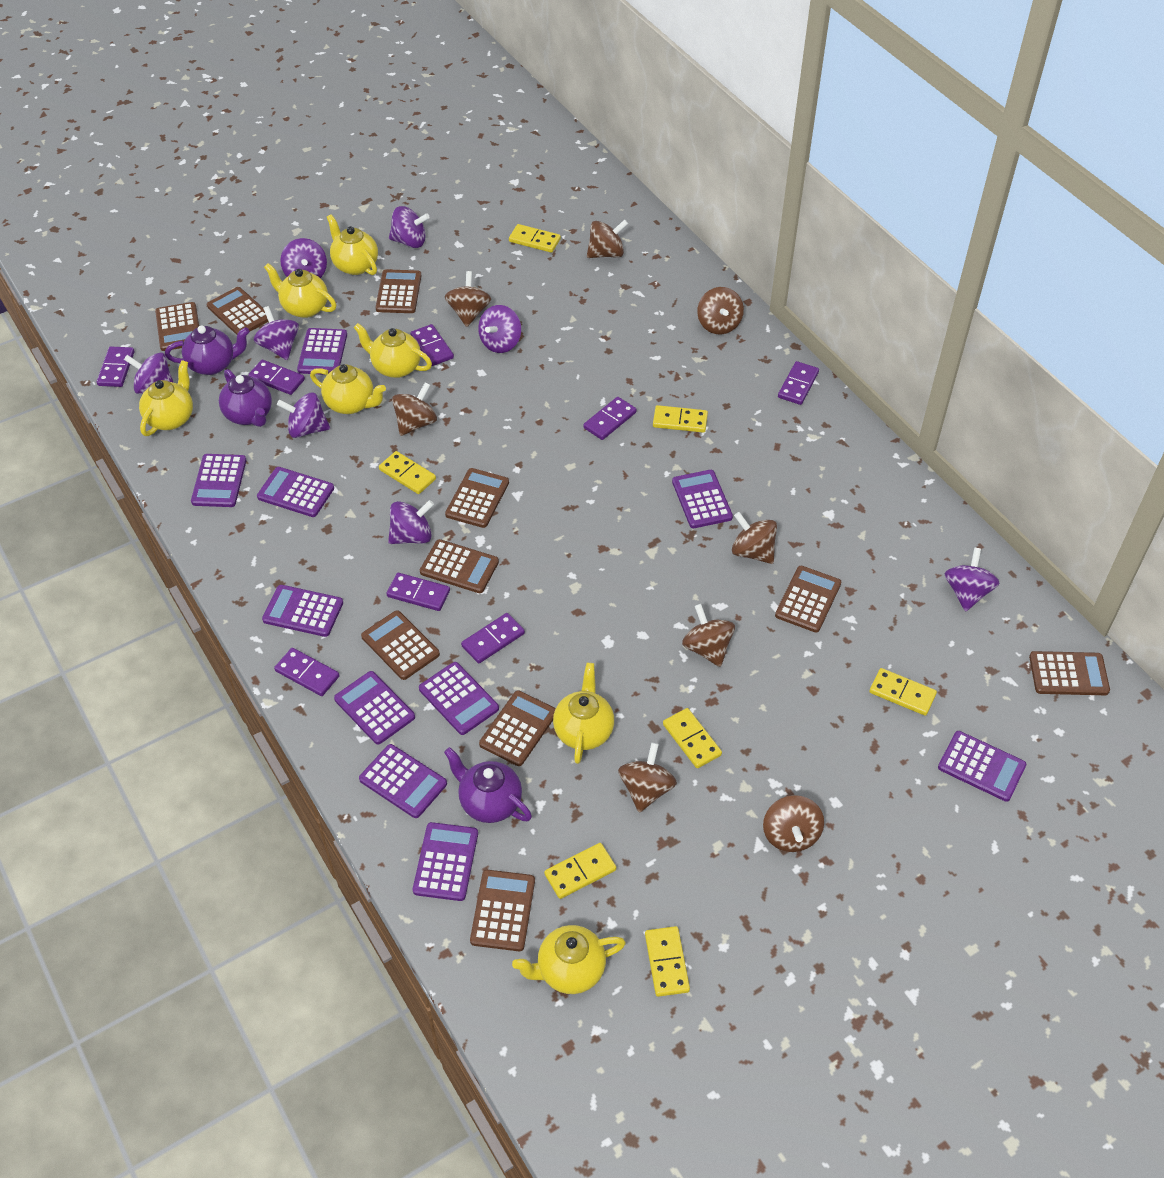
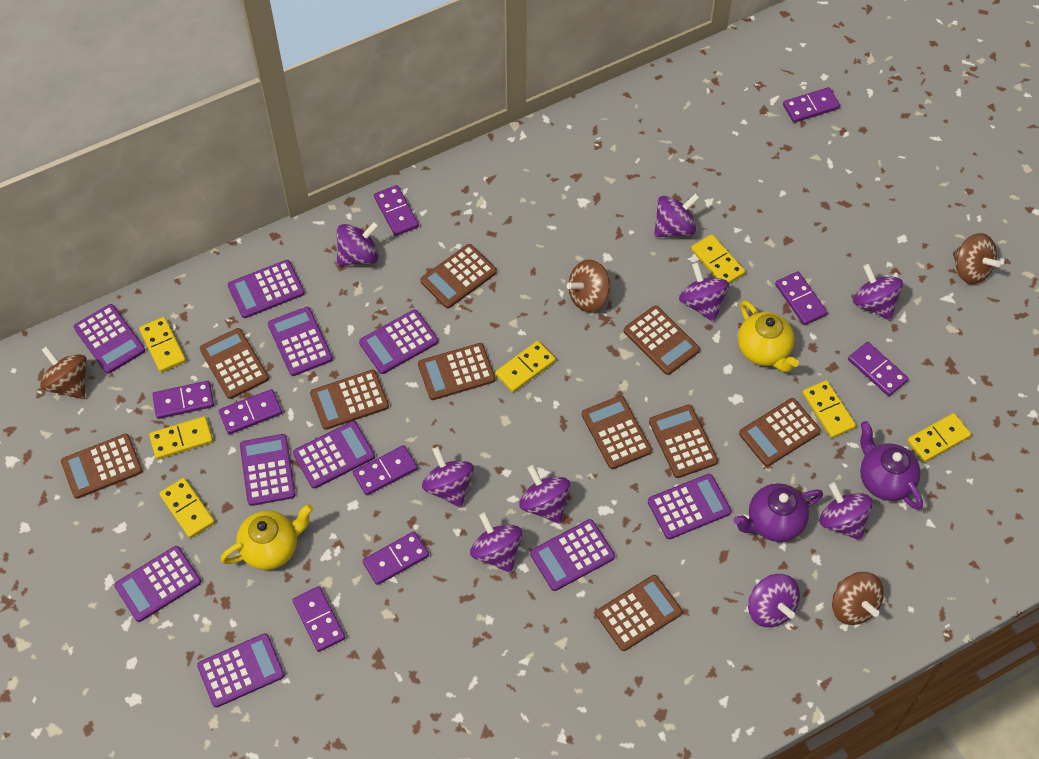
brown spinning top: [392,382,437,436] [445,271,491,327] [587,220,628,258] [618,743,677,813] [682,604,735,667] [697,287,744,334] [732,512,777,564] [763,795,824,852] = 8 -> [40,346,87,399] [567,260,611,312] [832,572,884,625] [953,233,1001,284] = 4
purple domino: [97,346,135,387] [248,360,305,395] [274,648,340,696] [387,573,450,611] [410,324,454,366] [461,613,525,663] [583,397,637,440] [778,361,819,405] = 8 -> [152,381,214,419] [219,389,282,435] [292,586,345,652] [353,445,418,496] [362,531,429,585] [374,185,419,236] [775,271,828,325] [783,87,840,123] [848,342,909,396] = 9
purple spinning top: [124,353,174,394] [254,306,299,360] [277,393,330,438] [280,238,327,278] [388,500,434,544] [389,206,430,248] [478,305,521,353] [944,548,1000,612] = 8 -> [337,221,379,266] [422,447,474,508] [470,512,522,573] [519,465,570,524] [654,193,700,238] [679,262,729,322] [748,574,800,627] [820,482,873,540] [853,264,903,320] = 9
purple teapot: [165,325,250,375] [219,369,272,427] [444,747,532,823] = 3 -> [734,483,823,542] [860,421,923,510] = 2
yellow teapot: [139,360,193,436] [264,263,336,318] [310,364,386,414] [327,214,378,275] [354,323,432,378] [512,925,626,994] [553,663,614,764] = 7 -> [220,504,313,570] [738,300,799,372] = 2

